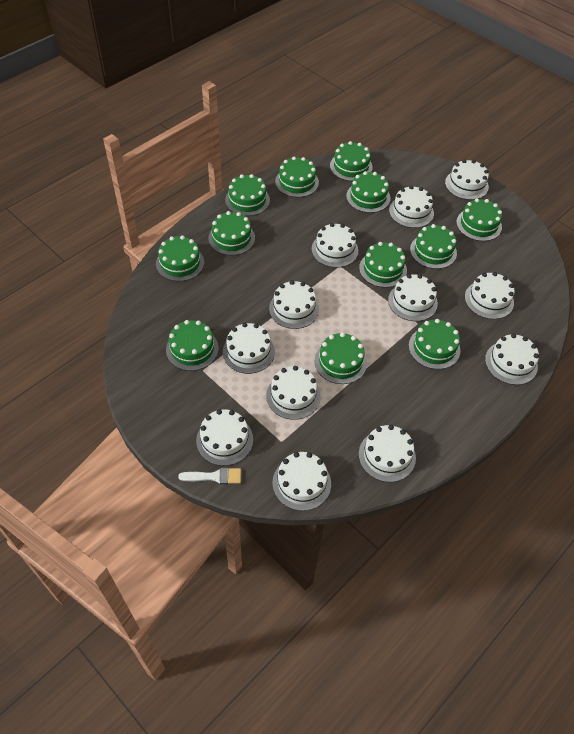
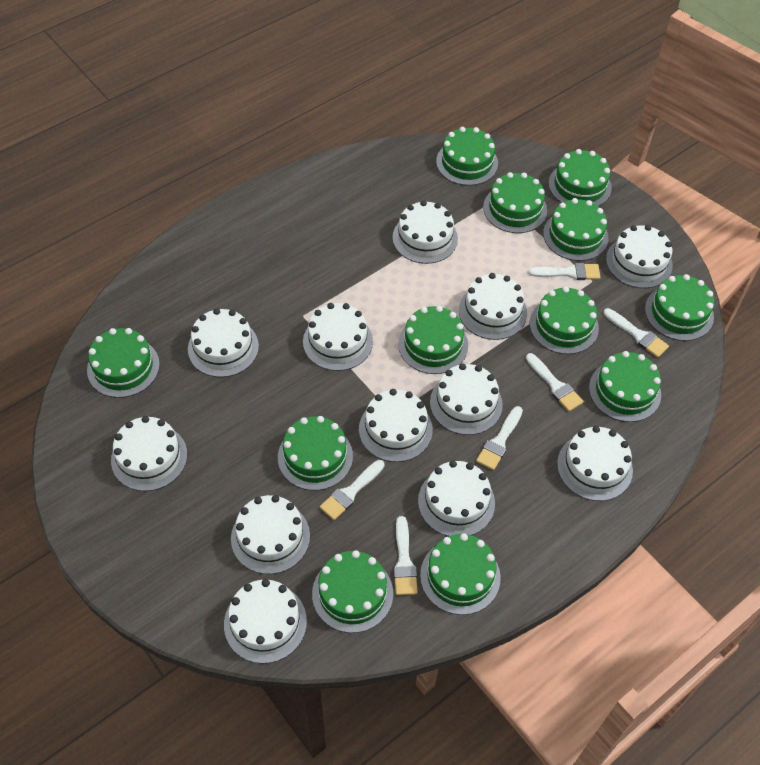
white brush: [178,468,241,484] = 1 -> [320,460,384,520] [393,516,418,595] [476,406,523,470] [526,353,583,412] [529,263,600,280] [603,308,669,358] = 6

